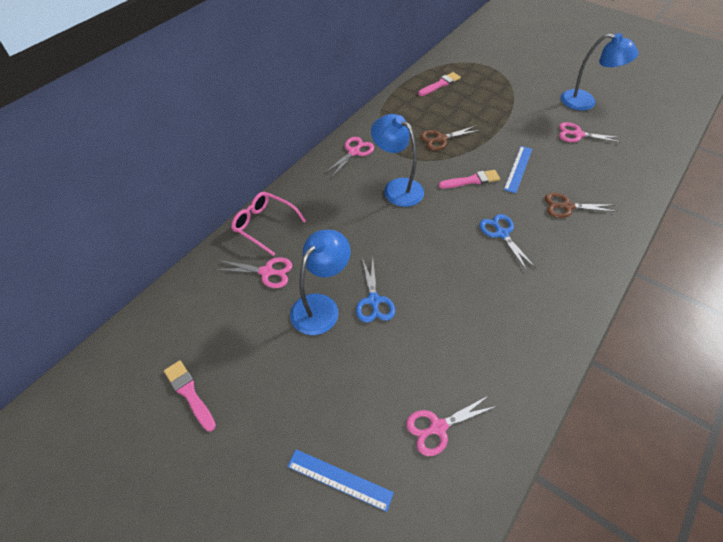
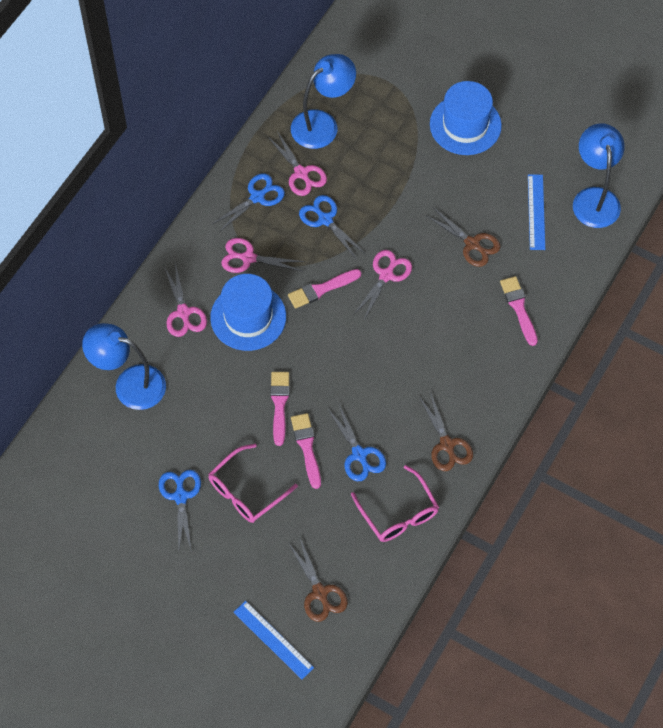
blue hat: none = 0 -> [210,274,286,351] [430,81,502,155] = 2
blue scissors: [356,258,395,323] [479,214,536,271] = 2 -> [159,470,201,552] [211,174,285,232] [299,195,366,260] [327,405,386,481] = 4
brown scissors: [420,126,481,150] [545,193,618,218] = 2 -> [289,539,348,622] [420,392,473,471] [427,207,500,267] = 3
pink brush: [164,360,216,431] [418,72,461,96] [439,170,500,189] = 3 -> [270,372,290,446] [288,269,361,309] [291,413,321,489] [500,276,538,346] = 4
pink glasses: [231,192,306,256] = 1 -> [209,444,298,523] [351,465,439,542] = 2

